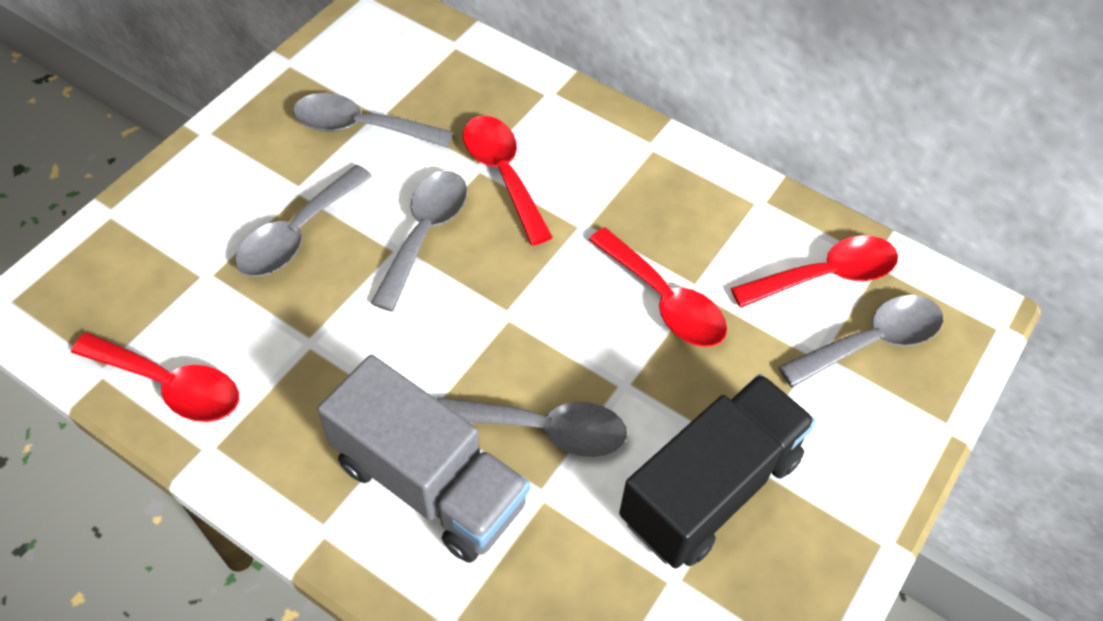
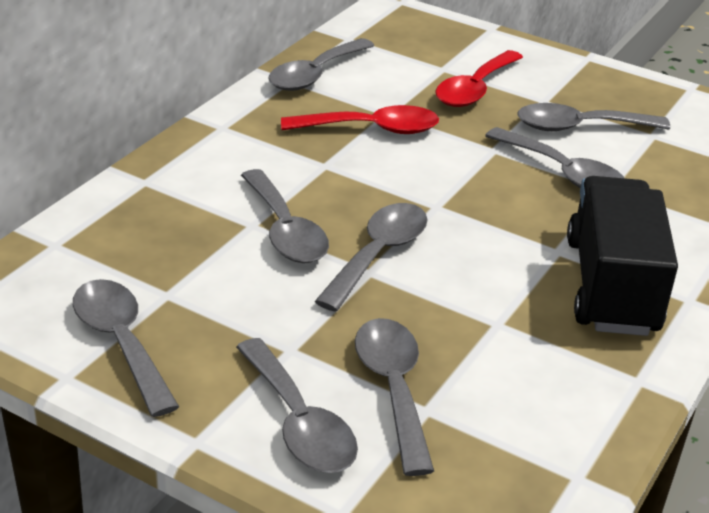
grey spoon: [235,165,372,277] [293,93,453,148] [371,171,467,311] [437,397,627,457] [778,295,943,387] = 5 -> [73,279,179,417] [236,338,358,473] [241,169,329,263] [268,38,375,91] [314,203,428,312] [355,318,434,476] [485,127,624,188] [517,103,670,131] = 8
grey truck: [317,355,530,563] = 1 -> none = 0
red spoon: [71,333,239,422] [463,116,553,245] [589,227,727,347] [731,235,898,308] = 4 -> [281,105,439,134] [435,50,523,107] = 2

